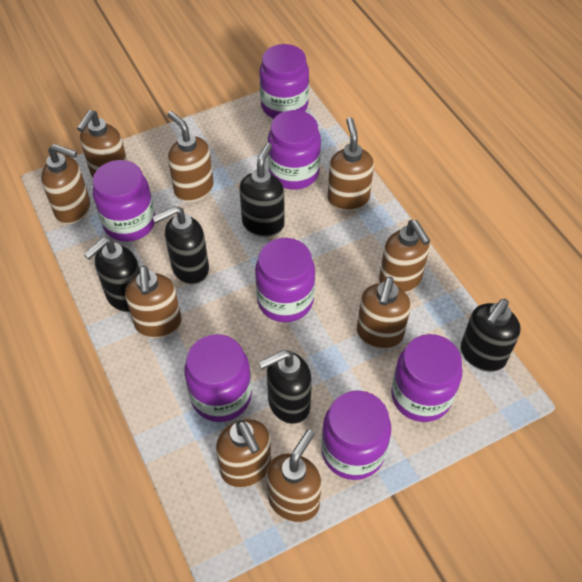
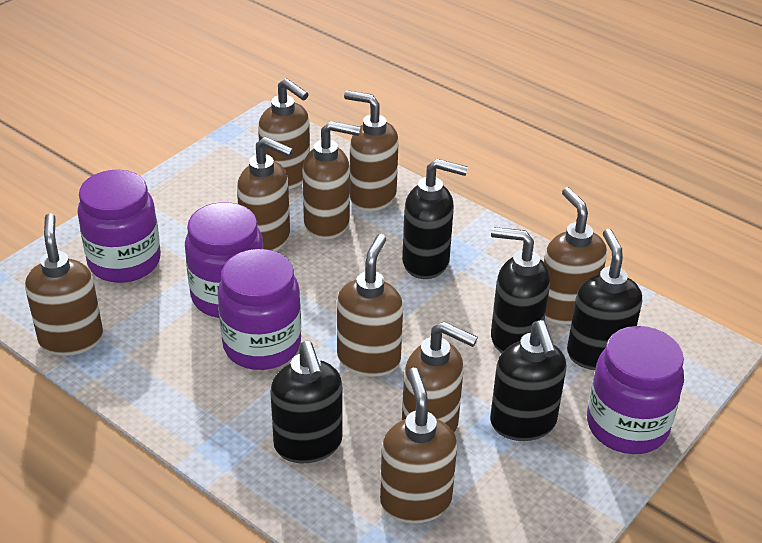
purple jar: [92,160,155,242] [184,334,252,422] [255,238,315,322] [259,44,309,119] [268,110,321,190] [321,390,391,480] [391,334,462,422] = 7 -> [77,170,161,283] [185,202,264,318] [218,249,301,370] [587,326,684,454] = 4

